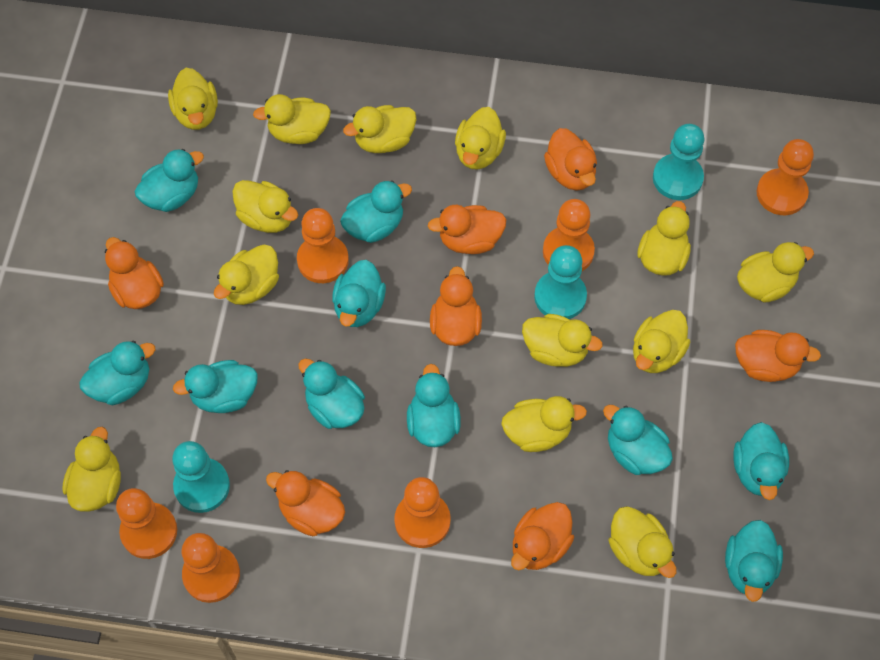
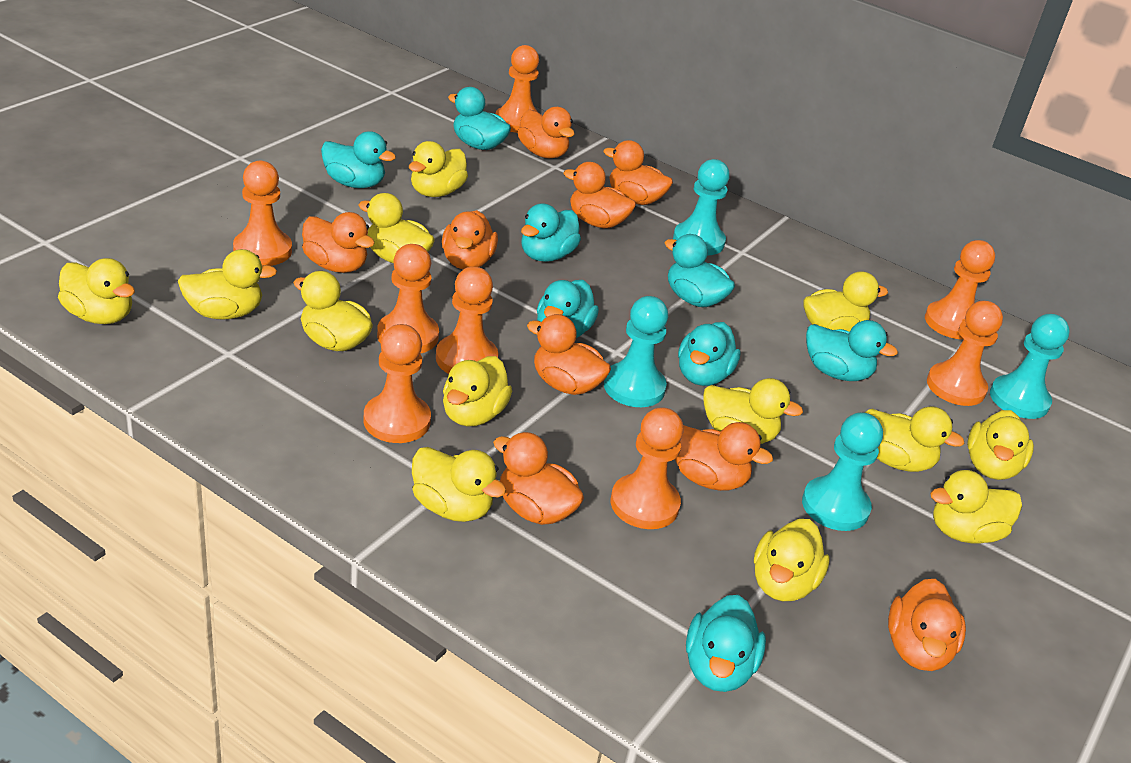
orange duck: [105,237,164,309] [266,470,345,536] [428,205,506,254] [430,266,482,346] [511,502,574,570] [544,128,597,191] [735,330,821,382] = 7 -> [302,212,375,273] [442,210,498,270] [493,432,584,525] [518,107,575,158] [527,314,611,395] [563,162,636,228] [603,140,673,205] [675,422,773,491] [888,579,966,671] = 9
orange pawn: [116,488,177,559] [182,533,240,603] [297,208,349,283] [394,477,451,548] [543,199,595,271] [757,139,814,215] = 6 -> [233,161,292,266] [364,324,431,443] [377,244,439,354] [436,267,498,374] [496,45,540,133] [611,407,684,529] [925,240,995,339] [927,301,1003,406] = 8
turquoise duck: [79,341,155,405] [135,149,204,212] [173,360,258,413] [298,359,365,429] [332,260,386,327] [340,180,412,243] [407,364,461,447] [603,405,673,475] [725,520,783,602] [733,422,789,500] = 10 -> [321,131,396,188] [448,87,511,150] [521,203,581,262] [537,280,599,338] [664,234,735,307] [678,322,741,386] [686,595,766,692] [806,320,898,381] = 8
turquoise pawn: [172,441,230,513] [534,245,587,319] [653,124,704,200] = 3 -> [604,296,668,407] [673,159,730,256] [802,412,883,531] [990,314,1070,419] = 4

